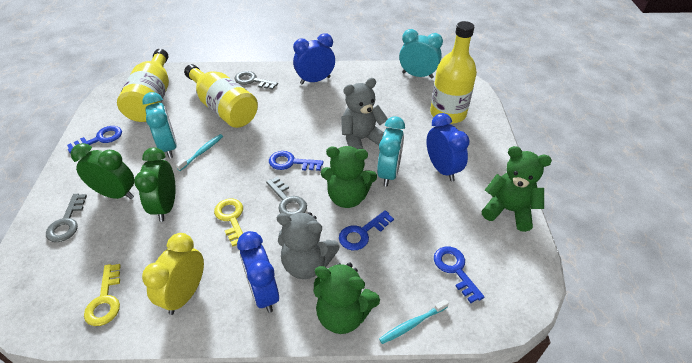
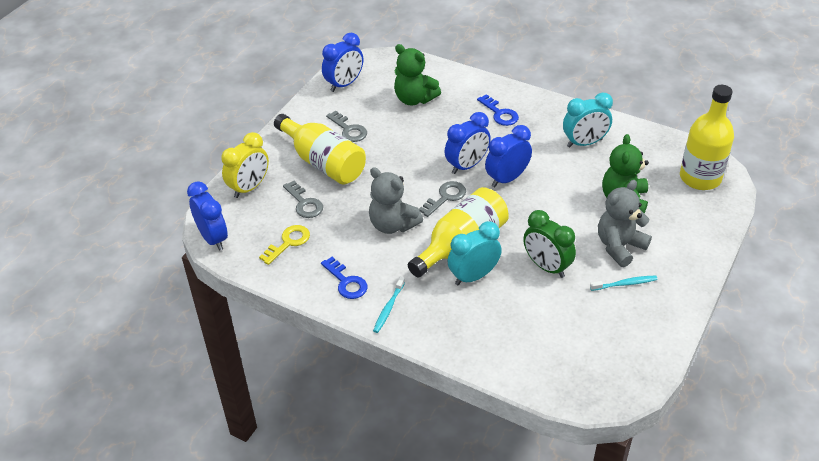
blue clock: [237,231,279,313] [293,33,335,84] [426,113,470,181] = 3 -> [187,181,228,251] [322,33,363,92] [445,112,491,174] [485,125,532,187] = 4
blue key: [67,126,122,153] [269,151,323,171] [339,210,394,250] [434,246,484,303] = 4 -> [321,257,368,299] [477,94,519,126] = 2
green clock: [71,143,134,199] [134,147,176,222] = 2 -> [523,210,576,278] = 1
green teddy bear: [314,262,380,334] [321,146,377,208] [482,146,552,232] = 3 -> [394,44,441,105] [602,134,649,214] = 2
turquoise clock: [142,92,177,158] [377,116,405,187] [399,29,443,79] = 3 -> [447,221,502,285] [563,92,613,148] = 2
yellow key: [84,264,121,326] [214,198,243,247] = 2 -> [259,225,310,265] = 1

